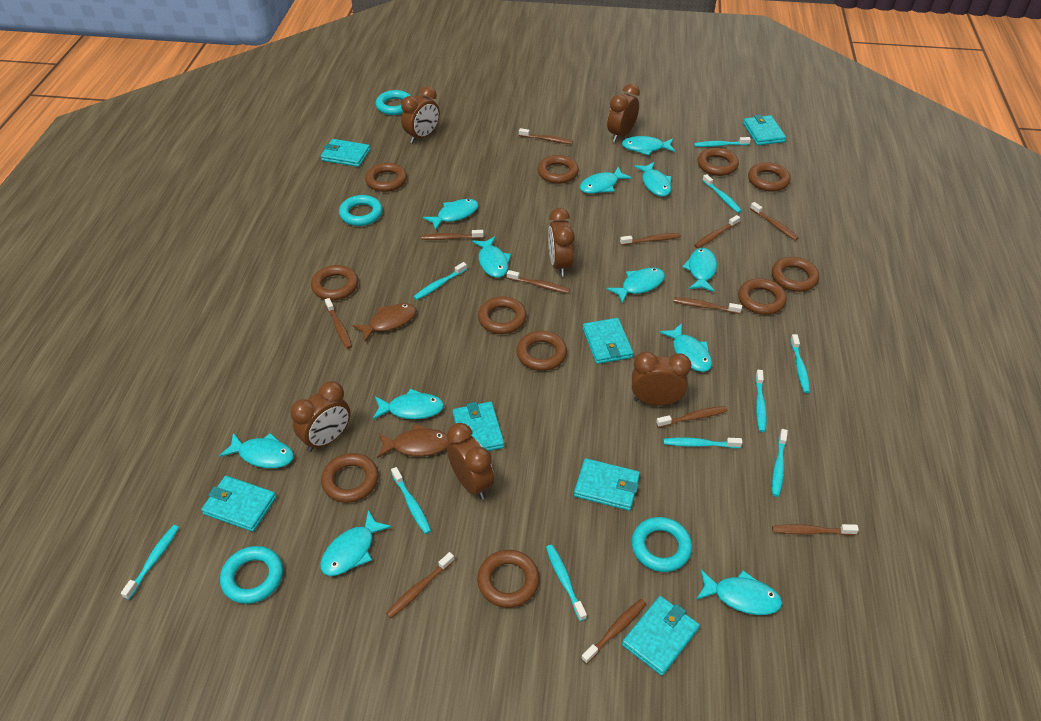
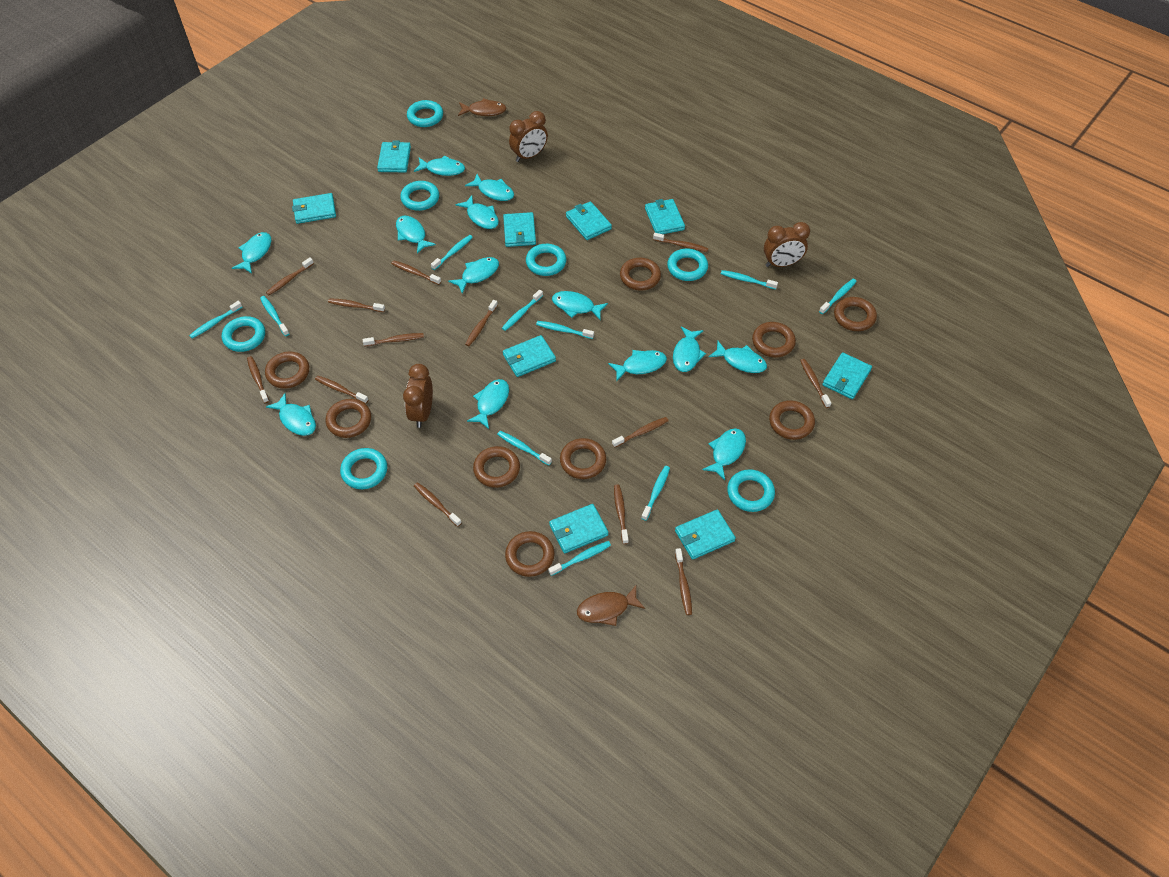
brown clock: [290,381,350,452] [401,86,440,144] [447,423,494,500] [548,208,575,277] [607,84,640,142] [632,351,691,406] = 6 -> [403,364,433,428] [509,111,548,162] [764,222,810,267] = 3
brown ring: [311,265,358,300] [321,453,379,503] [365,163,407,192] [477,550,539,608] [478,296,527,334] [517,331,567,371] [538,155,579,184] [697,148,739,176] [738,278,787,315] [748,162,790,192] [772,257,819,292] = 11 -> [265,351,309,389] [326,399,371,438] [473,446,520,488] [505,531,555,577] [560,438,606,479] [620,258,661,291] [752,322,796,357] [769,400,815,440] [834,297,877,331] = 9
brown toothbrush: [325,298,352,349] [386,552,455,618] [421,230,484,240] [507,270,570,294] [519,128,573,144] [581,599,646,664] [620,233,681,245] [656,406,728,428] [673,297,742,314] [694,215,740,248] [750,202,799,241] [772,524,859,535] = 12 -> [247,356,269,403] [266,257,314,295] [315,376,368,404] [328,298,385,312] [363,333,424,347] [391,260,441,285] [414,482,462,527] [465,300,498,346] [612,417,668,448] [614,484,629,544] [653,233,708,252] [675,548,692,615] [800,359,831,408] = 13
turquoise fish: [219,433,294,468] [320,510,392,576] [373,389,444,419] [423,199,479,231] [472,236,511,278] [580,167,632,194] [607,268,665,304] [622,136,675,155] [634,162,672,196] [659,323,712,372] [682,248,717,292] [696,570,782,615] = 12 -> [232,232,271,274] [266,393,316,436] [396,216,436,254] [414,156,465,176] [448,257,499,294] [455,195,499,229] [465,174,514,201] [467,379,509,429] [552,291,608,319] [608,350,667,381] [673,326,706,372] [702,428,746,480] [709,341,767,373] = 13
turquoise ring: [220,546,283,604] [339,195,383,226] [376,90,411,115] [631,517,692,572] = 4 -> [222,316,265,352] [340,448,387,489] [400,181,439,211] [407,100,443,127] [526,244,566,276] [667,248,708,281] [727,469,775,512] = 7
turquoise wallet: [201,476,276,532] [321,139,370,167] [453,402,504,451] [574,458,640,511] [583,318,633,364] [622,596,700,676] [743,115,786,145] = 7 -> [292,193,336,224] [377,140,411,172] [503,212,536,247] [503,335,556,377] [549,504,609,553] [566,201,612,240] [645,199,685,234] [675,509,736,560] [822,352,872,399] = 9

